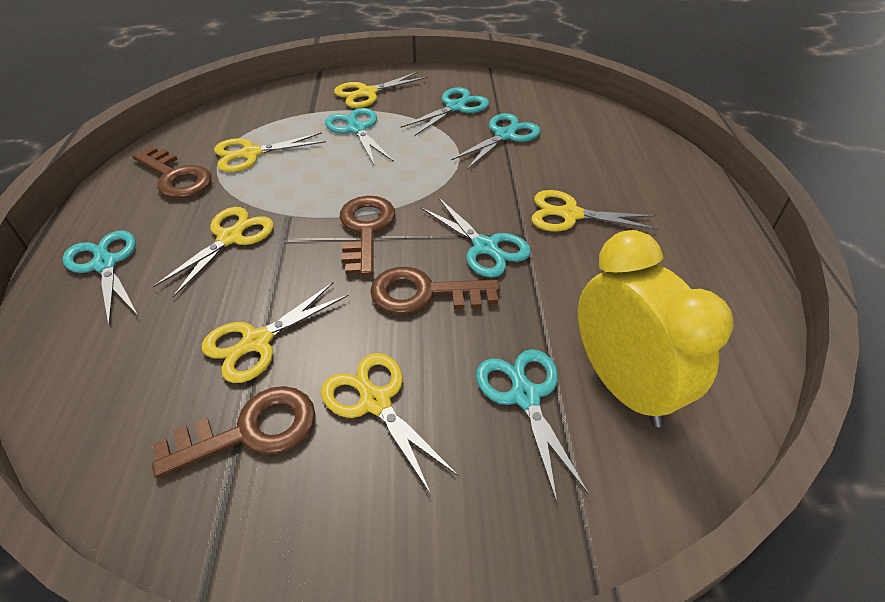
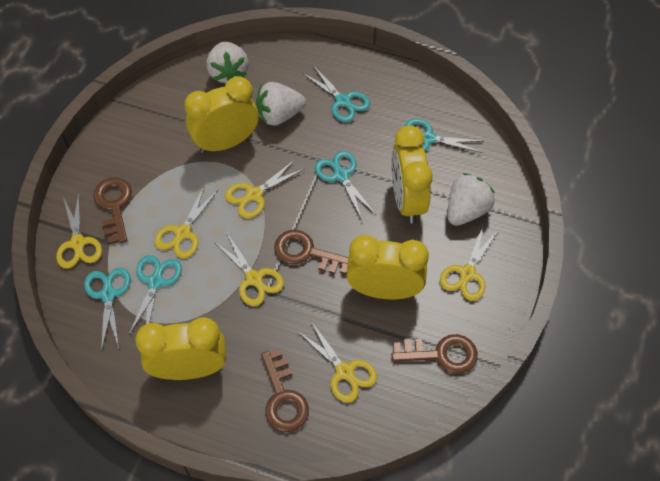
turquoise scissors: [63,230,138,326] [325,108,394,166] [401,87,489,136] [421,197,531,278] [451,113,540,169] [476,349,589,503] = 6 -> [84,268,131,352] [129,255,182,335] [302,65,370,122] [315,151,376,220] [405,119,483,153] = 5
white strawberry: none = 0 -> [207,42,249,83] [256,82,306,126] [448,173,495,226] = 3
yellow clock: [578,230,733,427] = 1 -> [135,317,226,380] [184,76,259,153] [346,235,429,300] [391,125,433,224] = 4

